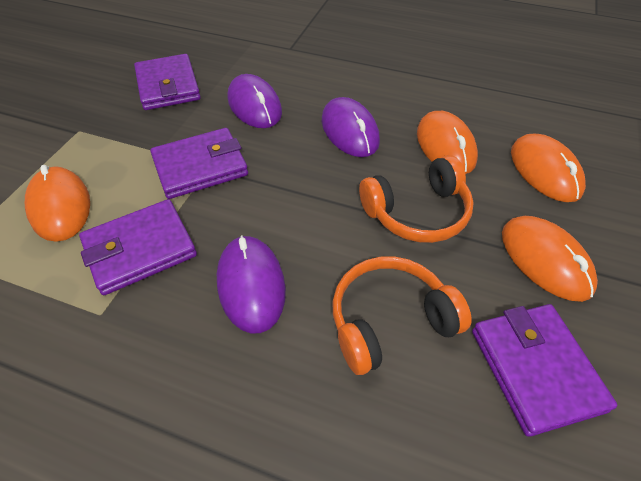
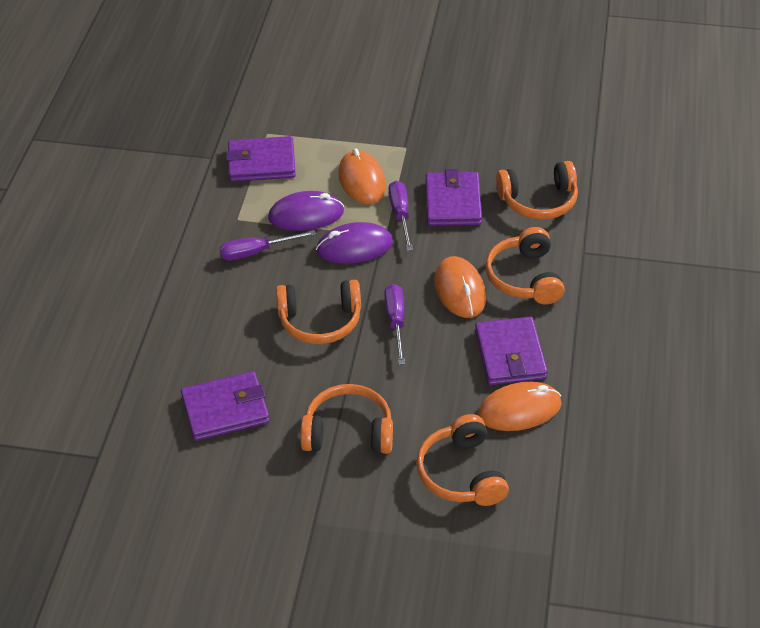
orange headphones: [332,256,472,375] [359,155,474,243] = 2 -> [276,280,361,344] [300,384,393,454] [416,414,509,506] [485,227,565,304] [496,161,578,220] = 5
orange mouse: [25,165,90,242] [417,111,478,174] [502,216,598,302] [511,134,586,202] = 4 -> [338,148,386,204] [434,256,486,318] [478,382,562,431] = 3
purple mouse: [217,235,286,334] [228,74,282,128] [322,97,380,157] = 3 -> [268,191,344,231] [316,222,393,264] = 2
purple screwdriver: none = 0 -> [219,230,316,261] [384,284,405,365] [389,181,413,251] = 3

